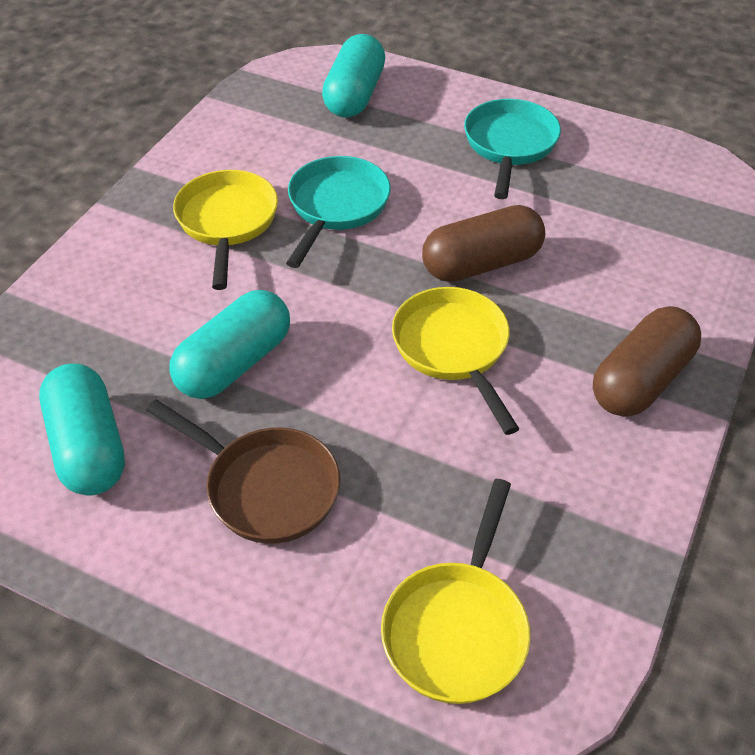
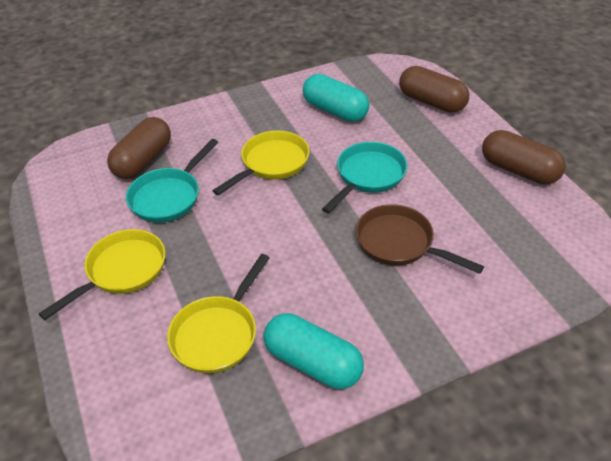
brown capsule: [422,205,545,282] [593,306,701,417] = 2 -> [107,117,171,179] [399,66,469,113] [482,130,566,184] = 3
turquoise capsule: [39,363,125,496] [169,290,290,399] [322,34,385,117] = 3 -> [264,313,364,389] [303,74,369,122] = 2

